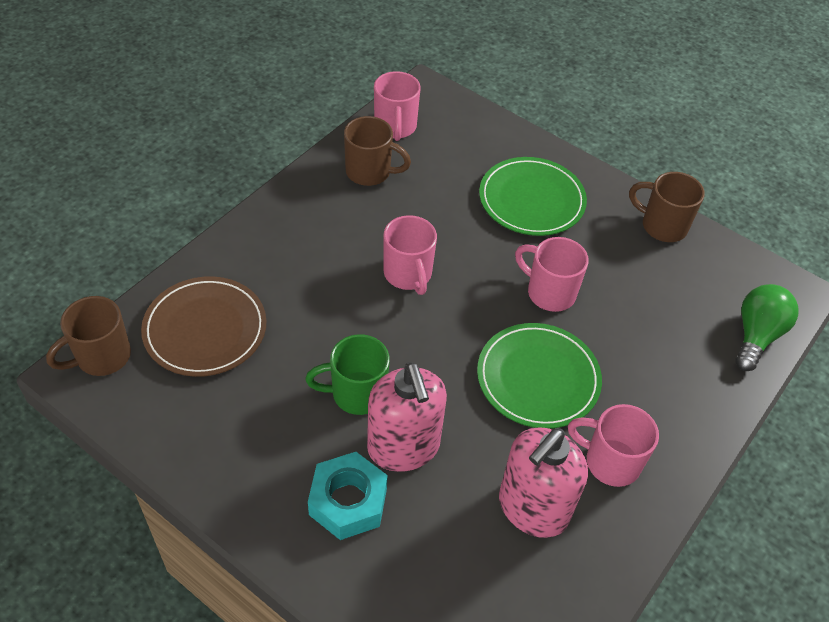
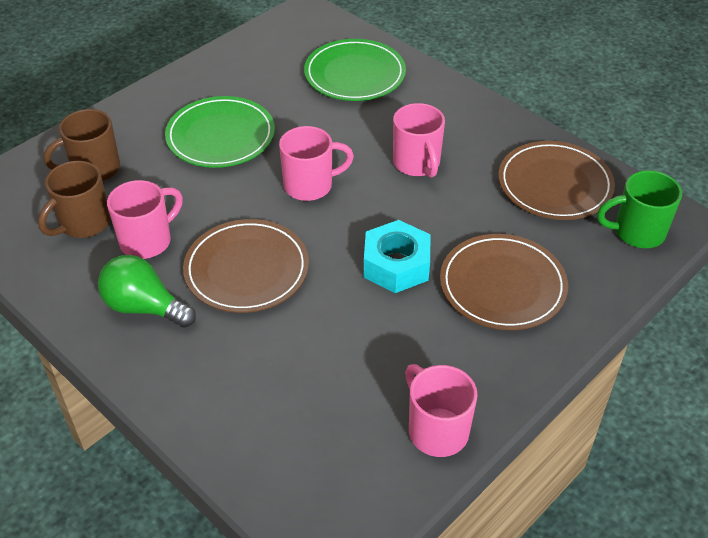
brown mug: [46,296,131,376] [344,116,411,186] [629,172,705,242] = 3 -> [38,161,110,238] [44,109,120,181] = 2
brown plate: [141,276,266,377] = 1 -> [183,219,309,313] [440,234,568,330] [498,141,615,220] = 3
pink soap dispenser: [367,362,447,472] [499,428,588,538] = 2 -> none = 0

